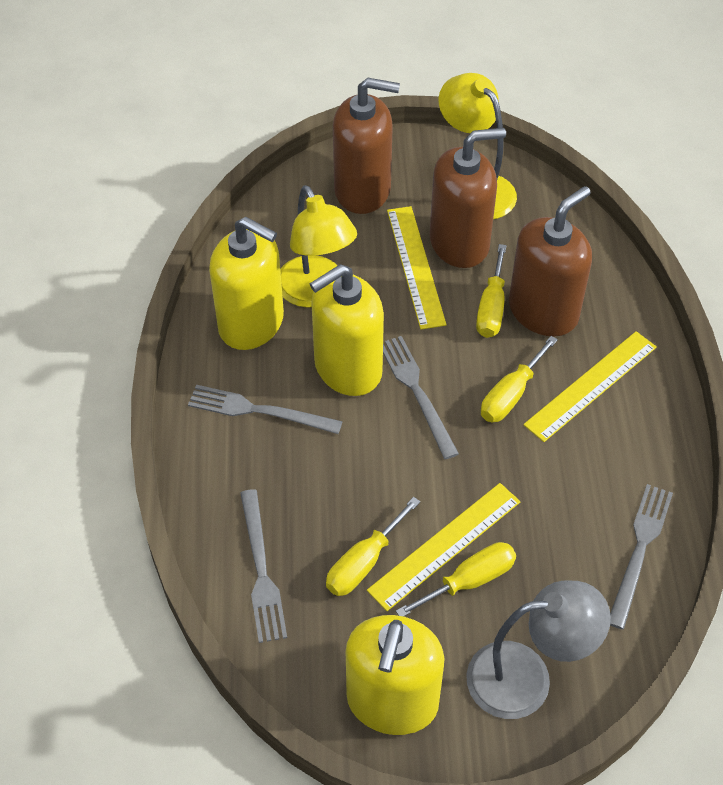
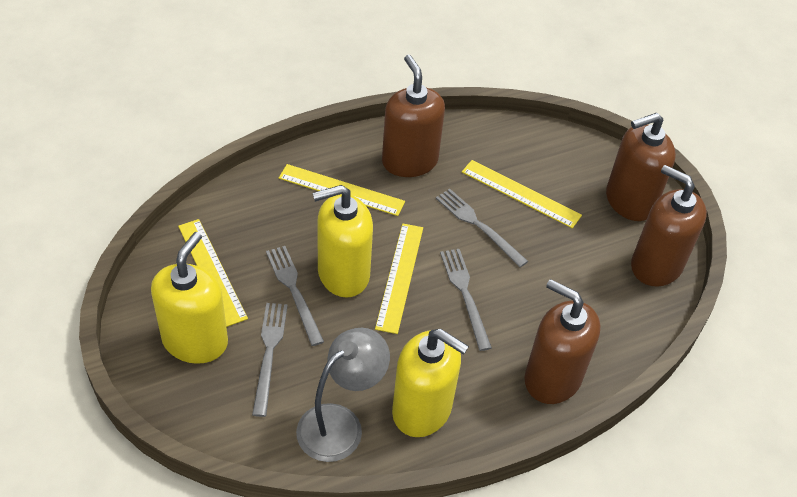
brown soap dispenser: [333,78,400,214] [430,128,506,268] [509,186,592,336] = 3 -> [382,55,445,177] [525,279,601,404] [606,113,676,221] [631,165,707,287] = 4
yellow lamp: [280,185,357,308] [438,73,517,219] = 2 -> none = 0
yellow ruler: [367,483,521,611] [387,206,447,330] [523,331,657,442] = 3 -> [178,219,248,327] [279,164,405,216] [375,223,423,334] [462,160,582,228] = 4
yellow screwdriver: [326,497,420,596] [396,542,516,616] [476,244,507,338] [481,336,558,422] = 4 -> none = 0

